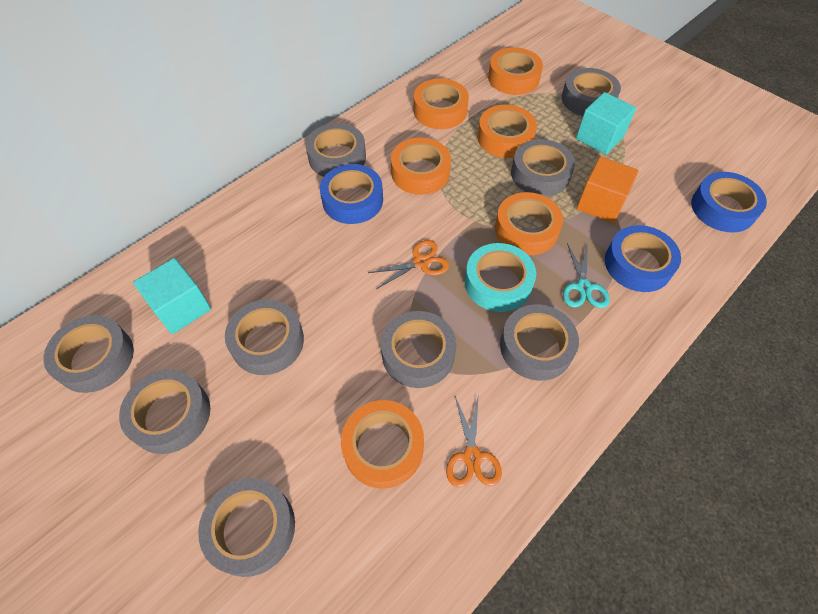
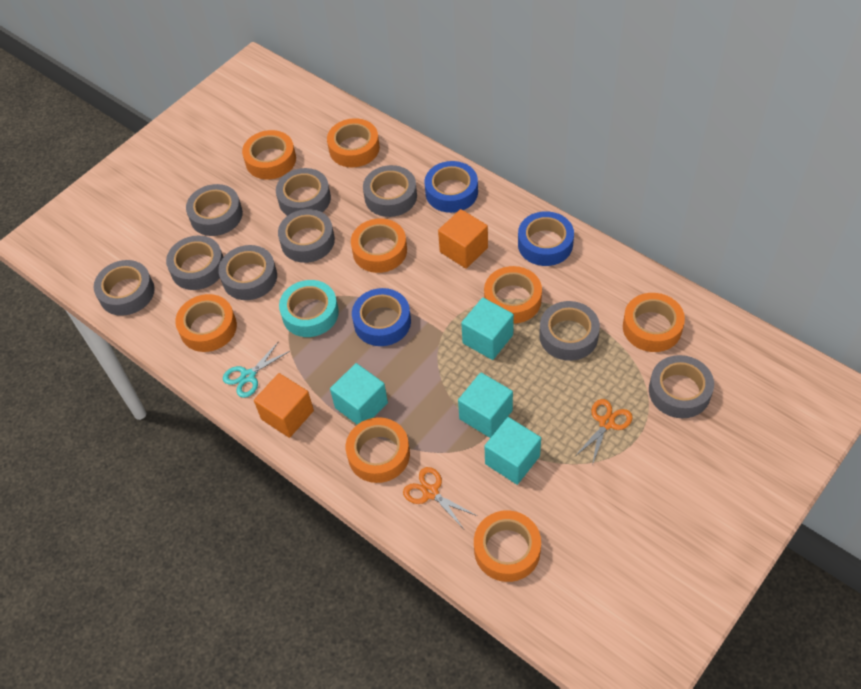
orange cube: [577,157,639,223] = 1 -> [254,373,314,438] [438,209,488,269] = 2
orange tape: [341,400,424,489] [391,138,451,195] [414,78,469,129] [477,105,537,158] [488,47,543,95] [495,192,563,255] = 6 -> [175,294,237,352] [242,130,296,179] [327,118,380,167] [346,417,410,483] [351,218,407,273] [474,510,541,582] [484,266,542,324] [623,293,685,352] = 8
turquoise cube: [133,258,211,334] [576,92,636,155] = 2 -> [330,363,388,425] [458,372,513,438] [461,298,514,360] [485,417,541,485] = 4

